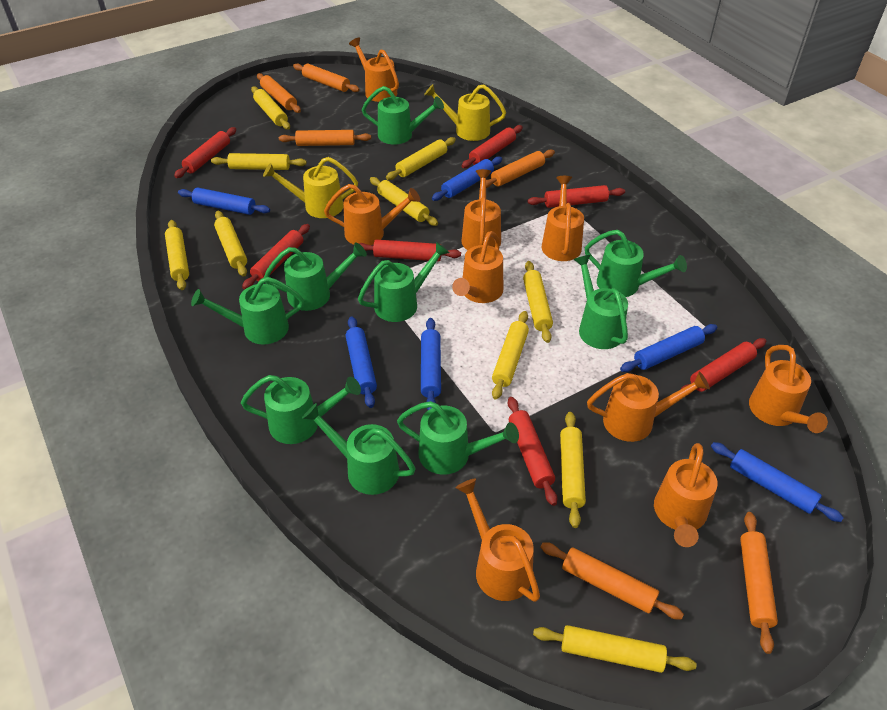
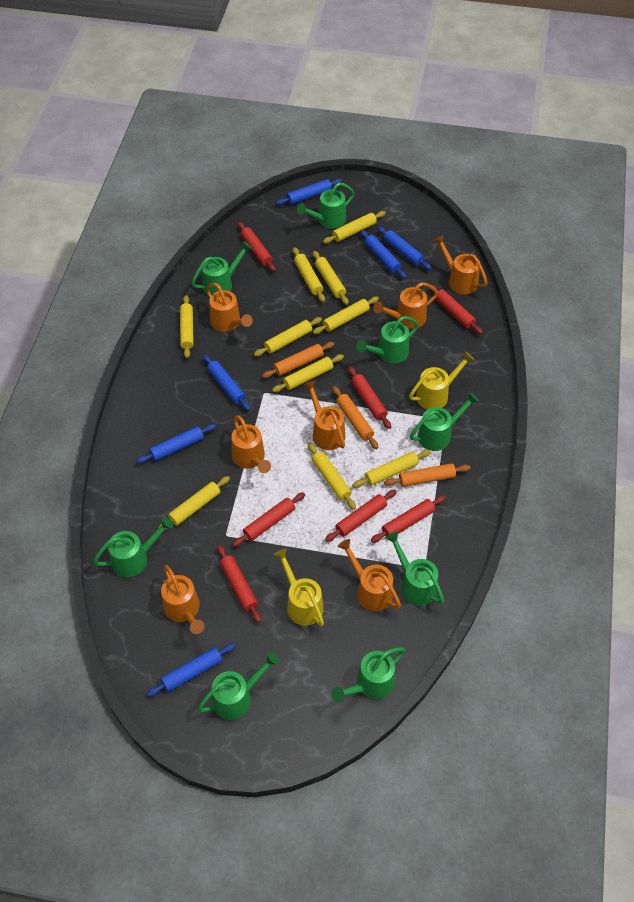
green watering can: [191,277,304,344] [241,375,361,444] [264,242,367,311] [302,403,416,495] [358,242,450,322] [362,86,444,145] [397,401,519,475] [573,255,628,349] [585,230,687,297] = 9 -> [93,517,173,577] [191,241,252,295] [197,652,279,720] [297,183,355,229] [332,647,405,703] [356,316,419,363] [385,532,444,606] [410,392,479,451] = 8
orange rolling pin: [257,73,301,113] [279,130,371,146] [293,63,360,92] [486,150,555,188] [540,542,684,620] [740,512,778,654] = 6 -> [262,342,335,378] [333,386,378,449] [384,463,471,487] = 3
orange watering can: [324,184,420,245] [349,38,399,102] [452,231,503,303] [456,479,540,602] [461,169,501,250] [541,176,584,261] [587,371,710,442] [654,443,718,547] [749,345,828,433] = 9 -> [161,565,205,634] [206,283,253,332] [231,415,271,473] [304,380,345,450] [338,539,401,611] [374,282,438,329] [434,235,488,295] = 7

